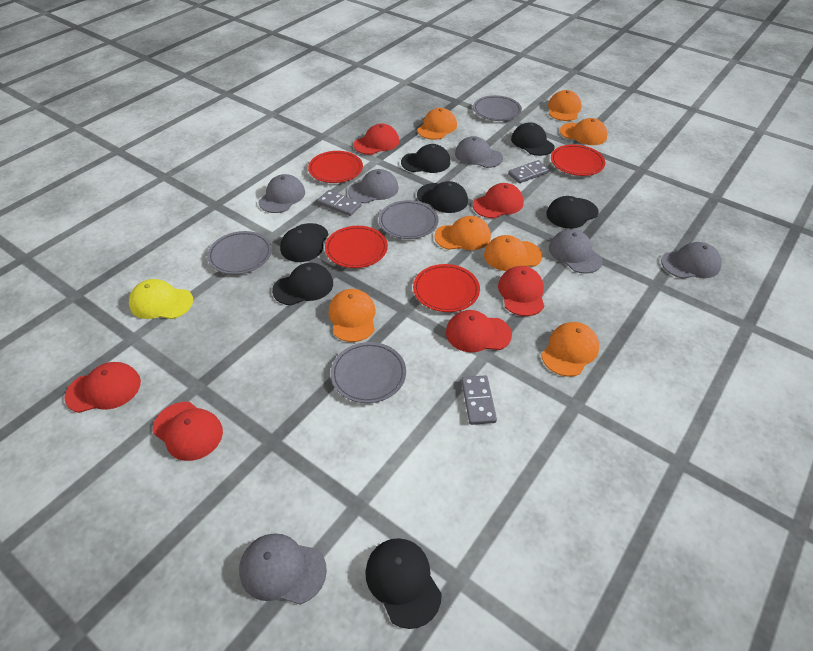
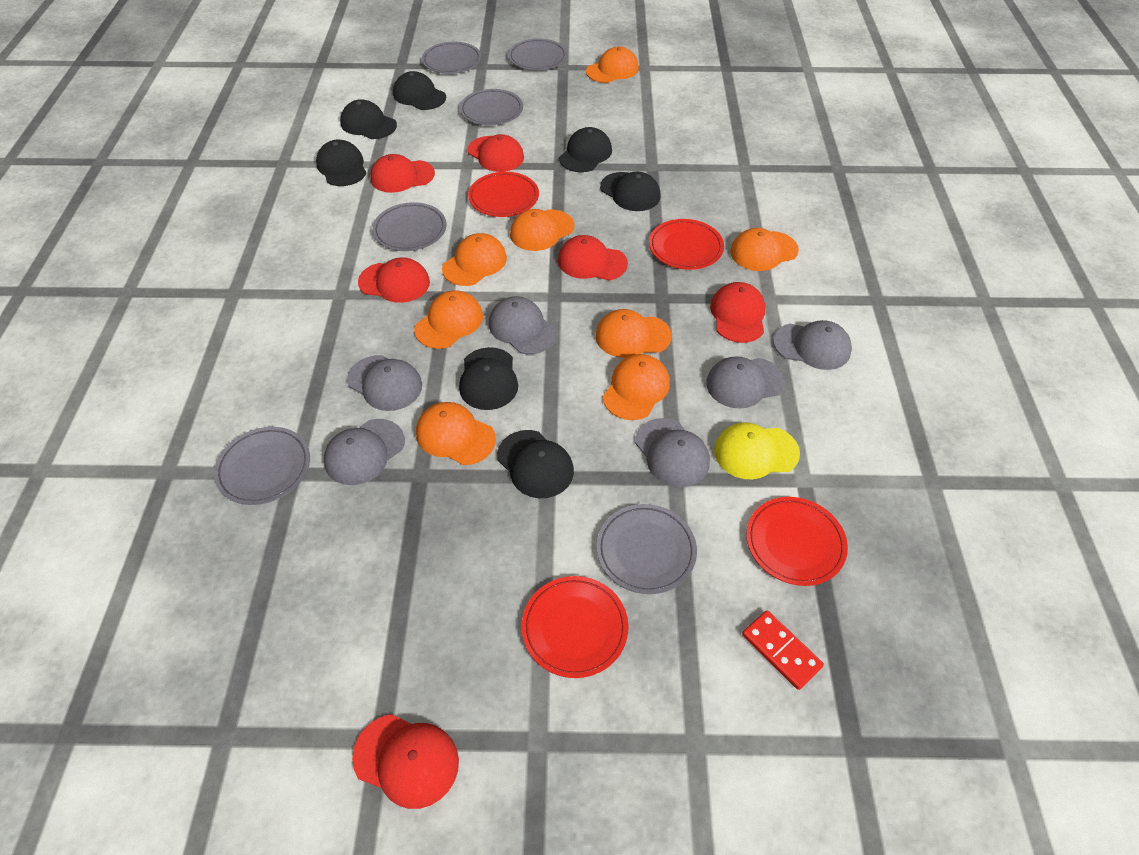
grey domino: [317,190,361,216] [461,375,497,425] [508,160,550,183] = 3 -> none = 0
grey plate: [207,231,272,274] [331,342,406,403] [379,200,439,239] [473,95,522,121] = 4 -> [214,427,310,505] [372,202,446,251] [422,42,481,74] [460,89,523,125] [508,38,567,70] [597,504,697,594] = 6
orange cap: [329,289,376,342] [417,108,457,140] [434,216,491,250] [484,235,543,271] [541,322,599,377] [548,90,581,121] [560,118,607,145] = 7 -> [414,290,483,349] [416,402,496,465] [442,233,507,286] [510,209,574,251] [586,46,639,83] [595,309,672,358] [603,354,670,420] [730,228,799,271] = 8
red domino: none = 0 -> [742,610,824,690] = 1

